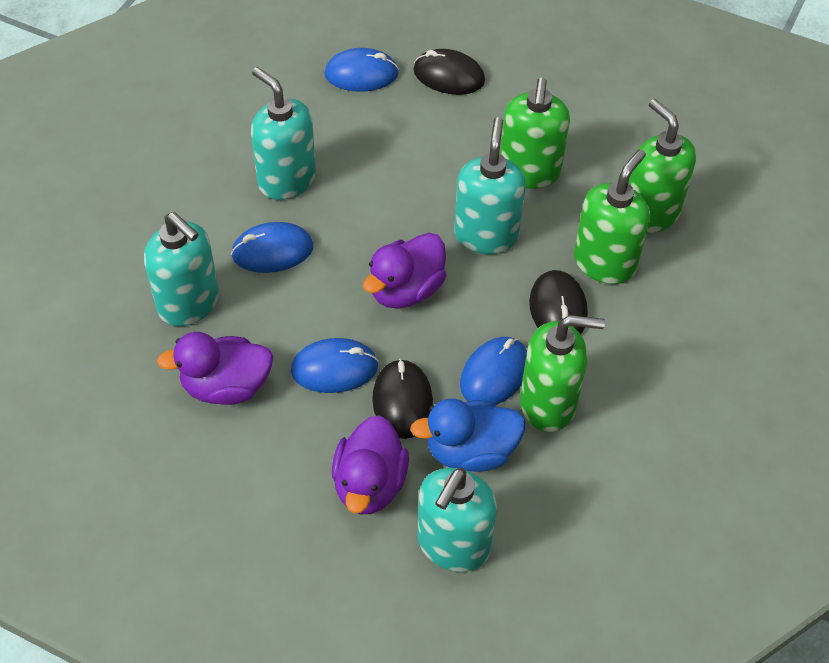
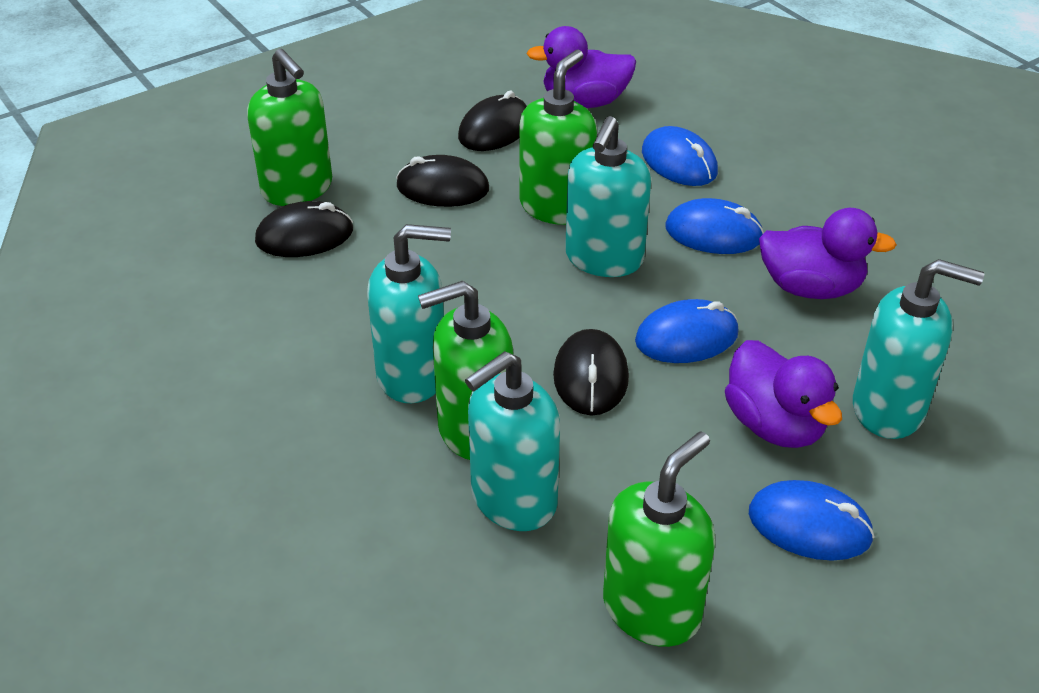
black mouse: [372,359,433,439] [413,49,485,95] [529,270,588,334] = 3 -> [255,201,353,257] [396,155,489,207] [458,91,527,151] [553,329,629,416] = 4
blue duck: [410,398,526,472] = 1 -> none = 0

